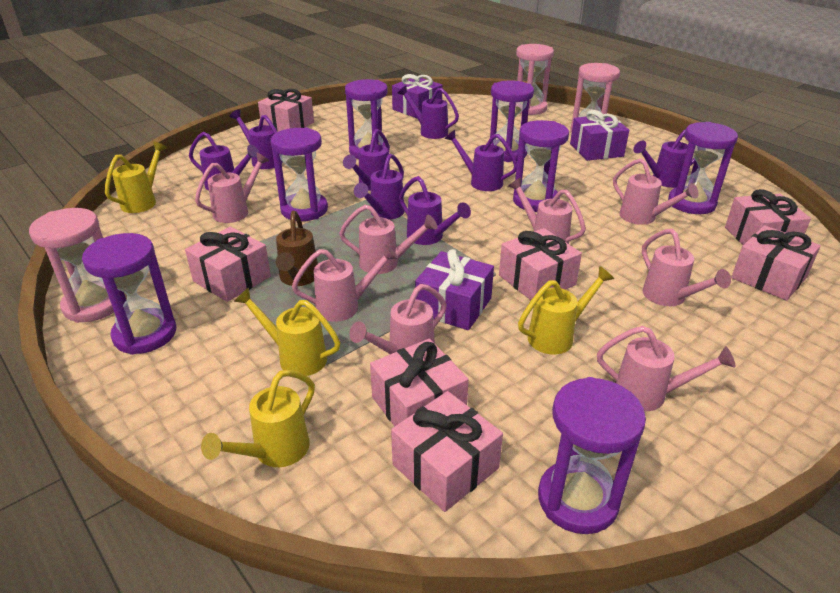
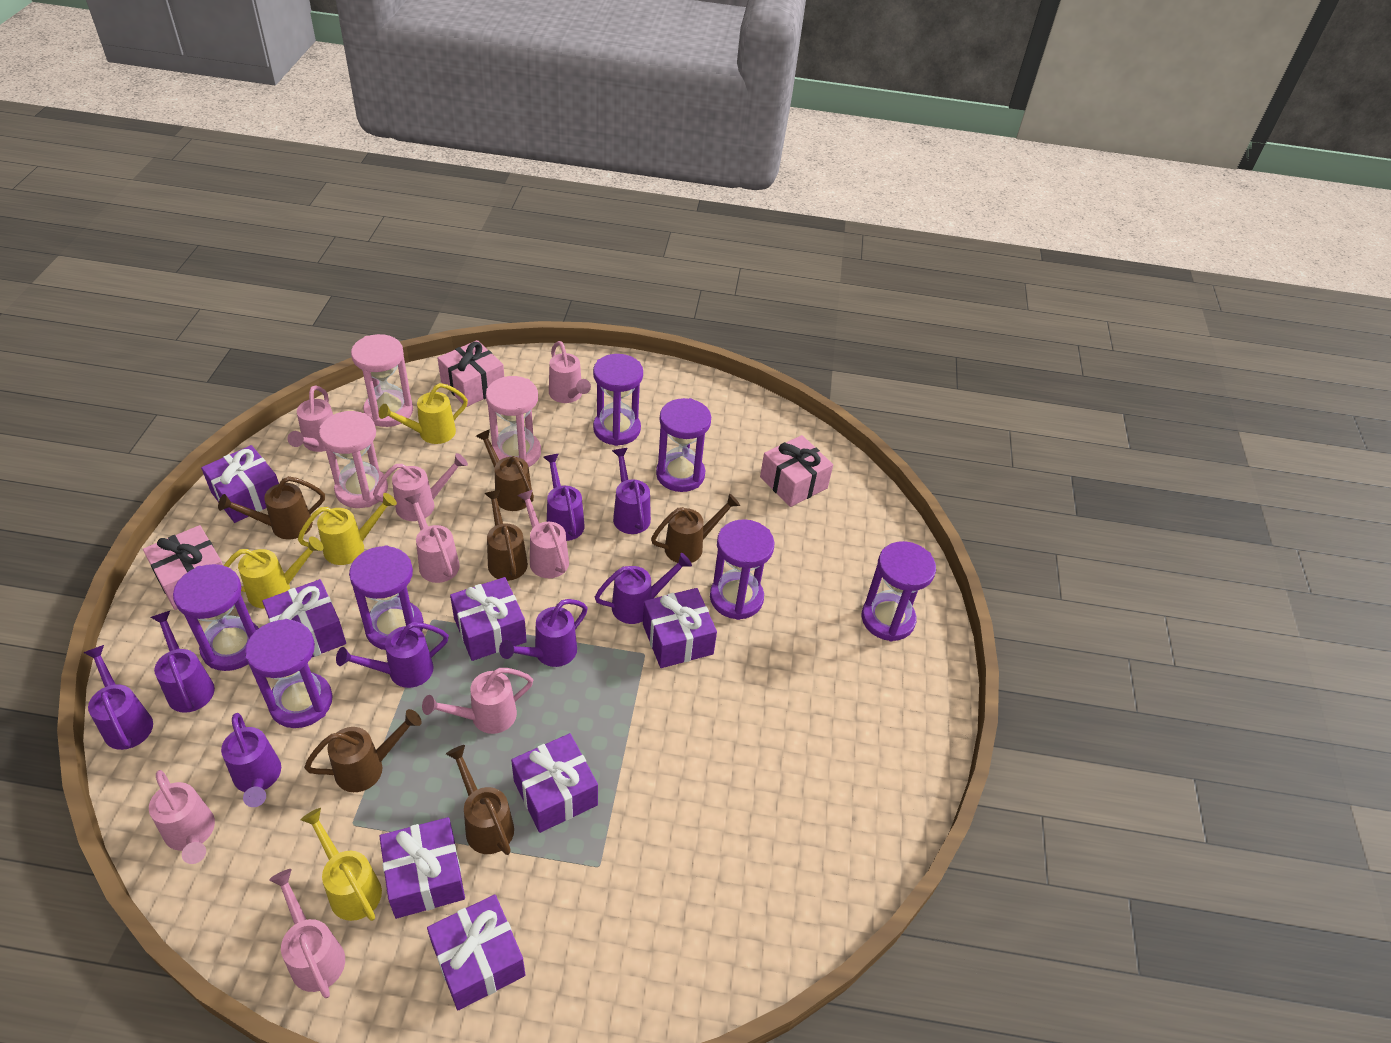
brown watering can: [276,211,318,286] = 1 -> [218,476,325,539] [304,709,422,792] [446,745,514,855] [476,429,534,511] [484,490,528,581] [651,494,740,563] = 6
pink gift: [185,227,271,302] [258,89,314,132] [370,339,469,426] [391,391,503,512] [499,228,582,300] [725,189,811,245] [731,225,821,301] = 7 -> [143,525,223,610] [438,340,504,407] [760,435,833,507] = 3
purple gift: [392,74,443,118] [415,249,494,330] [570,110,629,161] = 3 -> [201,445,279,523] [262,579,346,658] [379,817,465,919] [427,895,525,1010] [450,577,527,661] [511,733,598,833] [643,588,717,668] = 7

